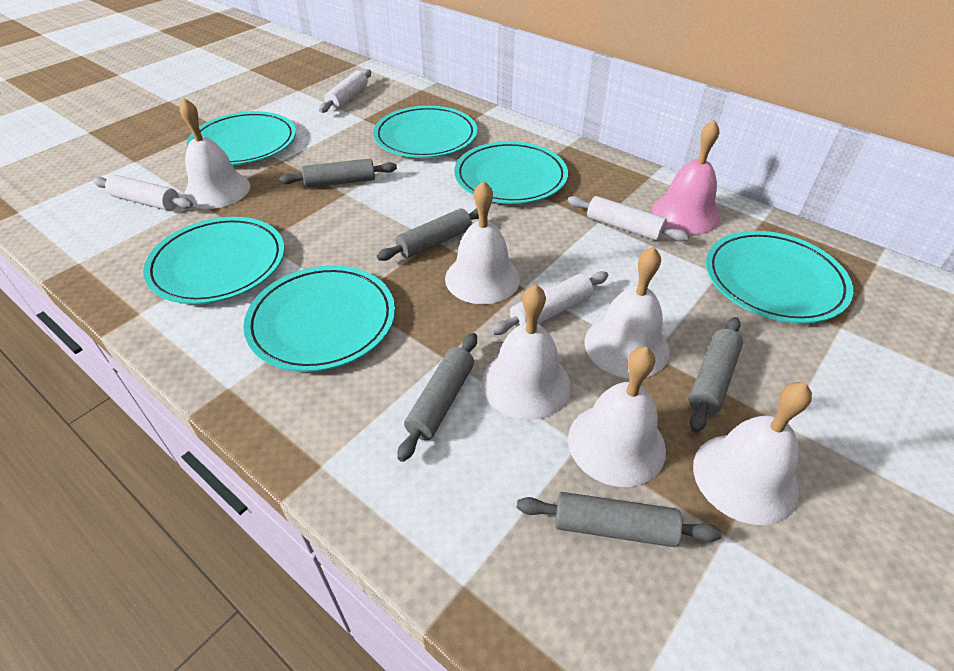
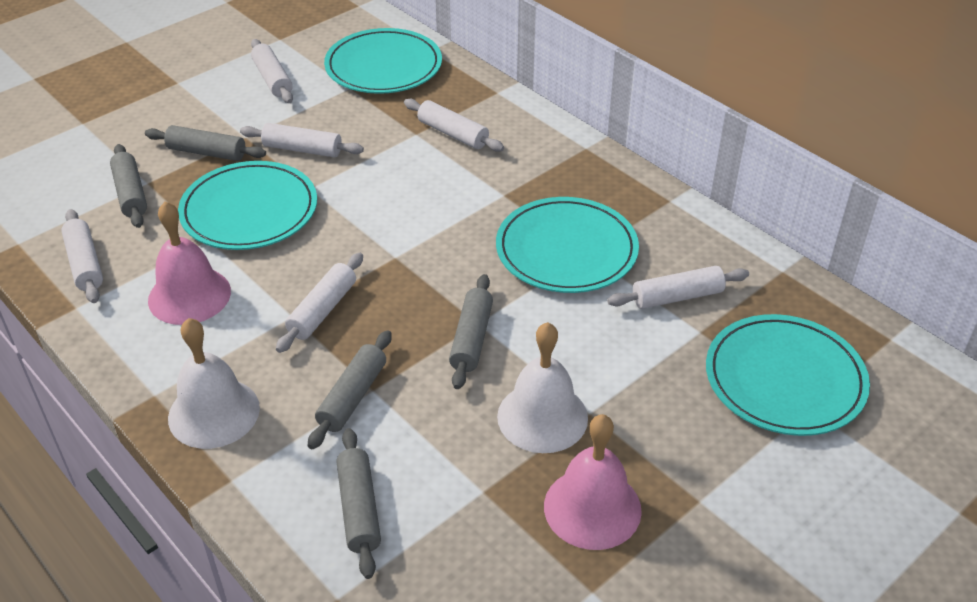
pink bell: [652,120,720,234] = 1 -> [148,201,231,325] [544,414,642,550] = 2
turquoise plate: [143,217,285,304] [187,111,296,165] [243,266,395,372] [373,106,477,158] [454,141,568,204] [706,231,853,323] = 6 -> [178,161,317,250] [324,28,442,94] [496,197,639,293] [706,314,870,436] = 4
white bell: [180,98,250,209] [445,180,520,304] [482,284,571,420] [568,347,666,487] [584,246,670,378] [693,382,812,525] = 6 -> [168,318,260,449] [497,322,588,453] = 2
white rolling pin: [93,175,193,211] [319,69,371,113] [491,271,608,335] [568,196,689,241] = 4 -> [61,209,103,303] [240,123,364,157] [251,39,293,103] [276,253,363,353] [404,99,504,152] [607,266,749,309] = 6

